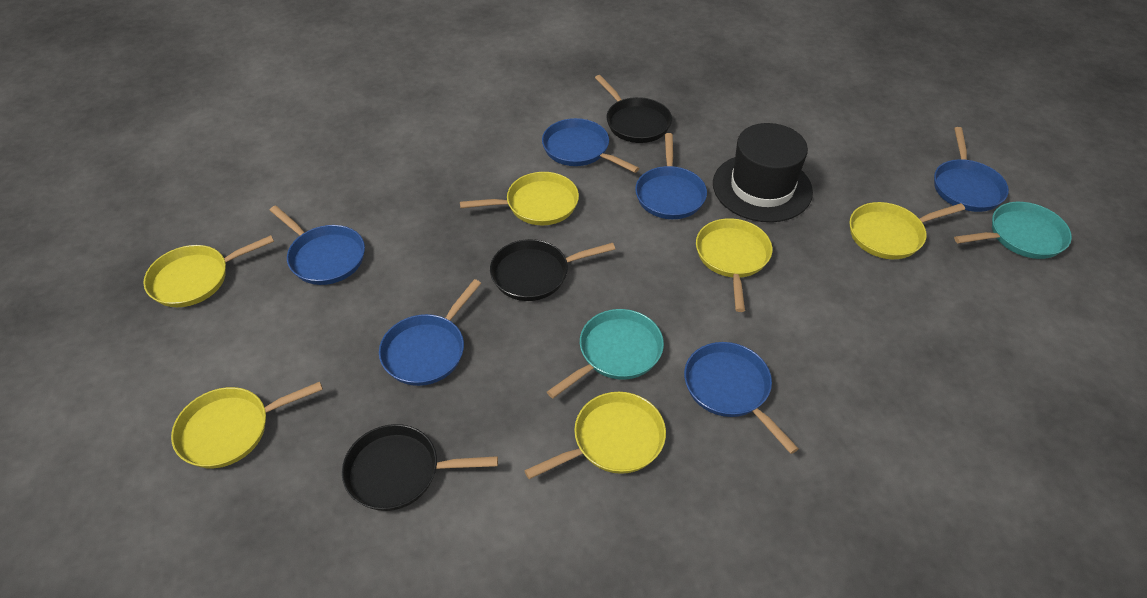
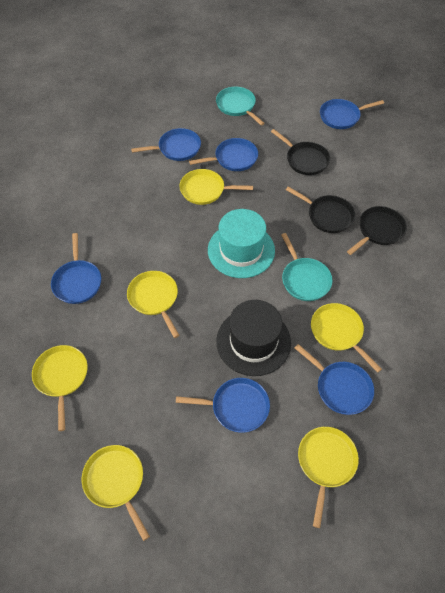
turquoise hat: none = 0 -> [208,209,275,278] = 1

